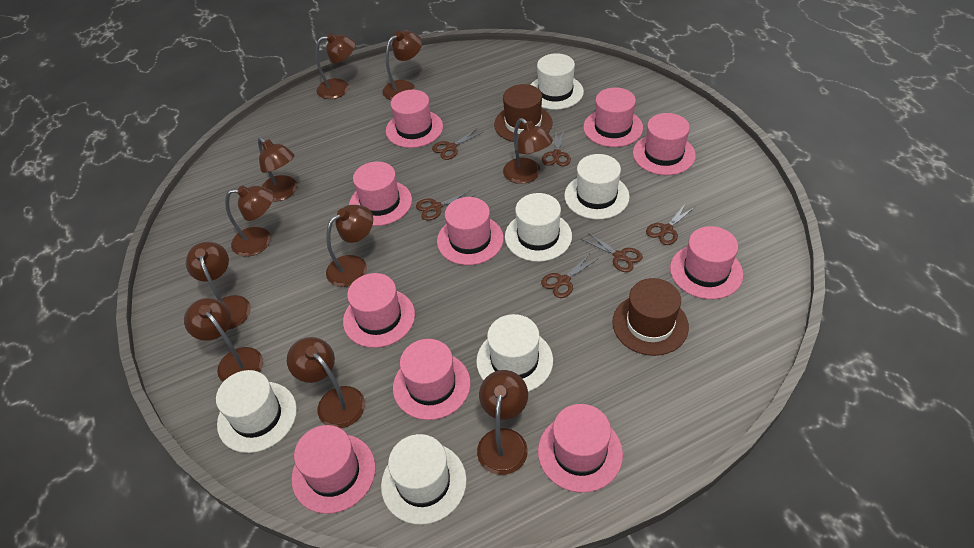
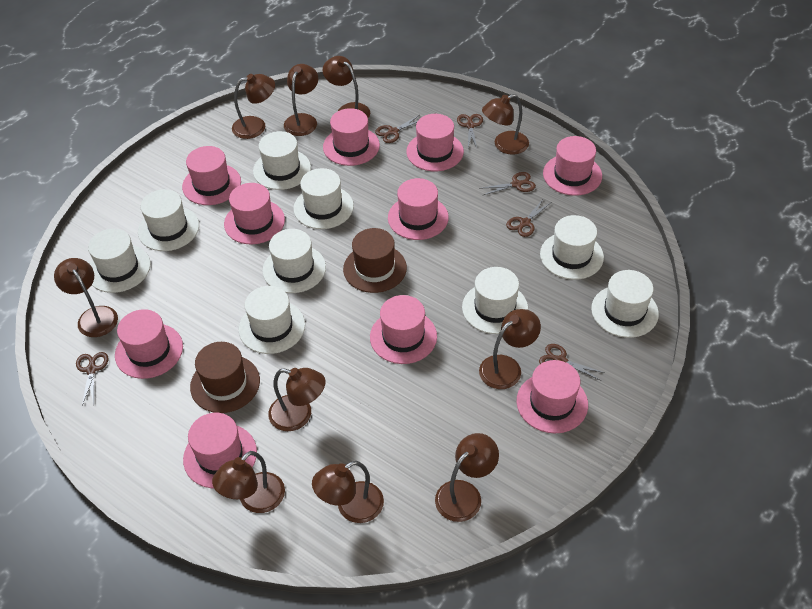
white hat: [216,370,297,453] [381,434,467,525] [476,314,553,392] [505,193,572,262] [530,53,584,110] [564,154,630,220] = 6 -> [88,229,151,293] [138,189,199,251] [239,286,305,354] [253,131,311,190] [262,229,326,293] [294,168,354,229] [462,267,528,334] [540,215,604,280] [591,270,659,338] = 9

